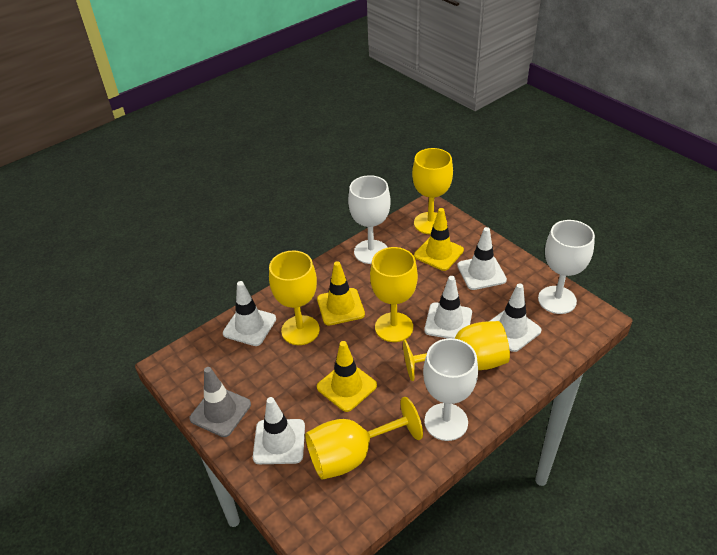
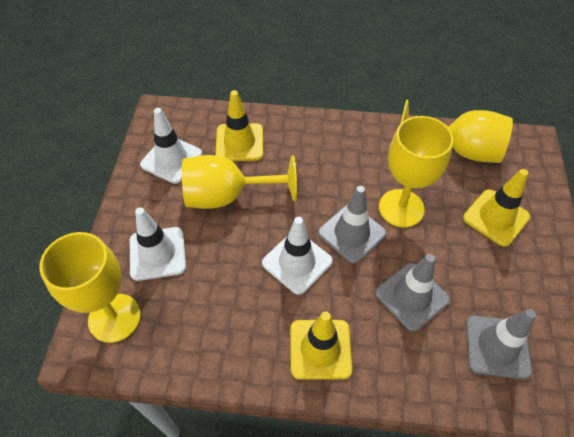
grey traffic cone: [190,367,251,437] = 1 -> [318,186,386,264] [375,254,450,332] [466,309,536,380] = 3
white goblet: [348,175,391,264] [423,338,478,441] [538,220,595,314] = 3 -> none = 0
white traffic cone: [223,281,276,346] [253,397,305,464] [424,276,472,339] [457,227,507,290] [490,283,542,352] = 5 -> [130,207,186,281] [140,108,202,184] [262,217,332,295] = 3
yellow goblet: [269,251,320,345] [305,397,423,480] [370,247,418,342] [403,321,510,381] [412,148,453,234] = 5 -> [39,232,141,343] [182,155,297,209] [379,116,453,228] [400,100,513,163] = 4

